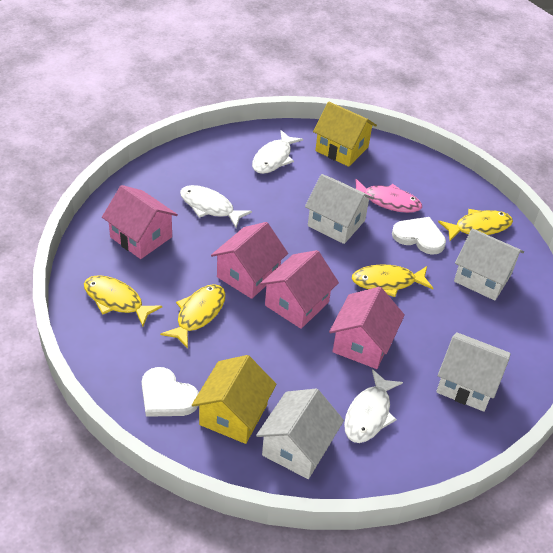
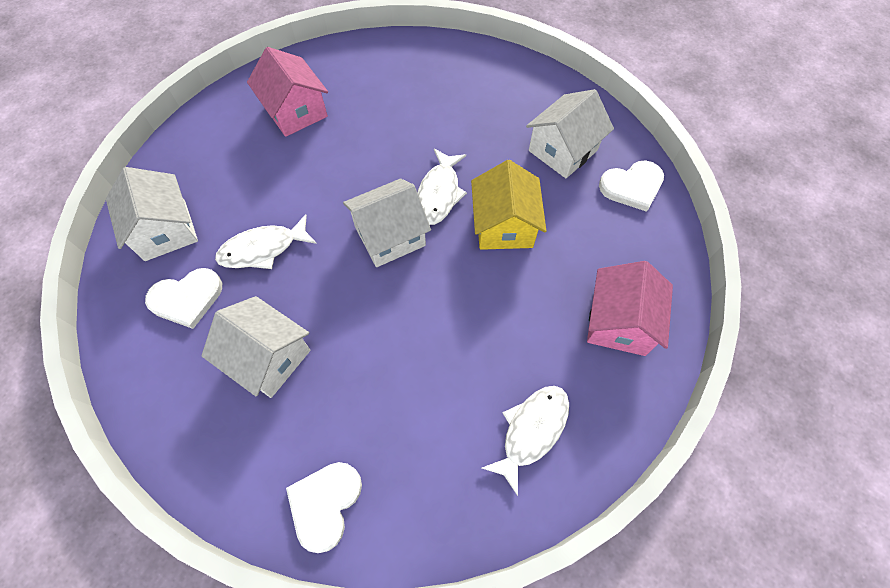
pink fish: [355,179,422,213] = 1 -> none = 0
pink house: [102,185,178,259] [211,222,288,299] [260,250,339,329] [329,287,405,369] = 4 -> [247,47,328,137] [587,261,673,356] = 2
white heart: [142,367,199,417] [392,217,446,255] = 2 -> [145,268,222,329] [286,462,362,553] [599,161,664,212] = 3
yellow fish: [84,275,162,327] [160,284,226,349] [352,264,433,297] [438,209,513,241] = 4 -> none = 0
yellow house: [192,355,277,444] [313,102,377,167] = 2 -> [471,160,546,250] = 1

